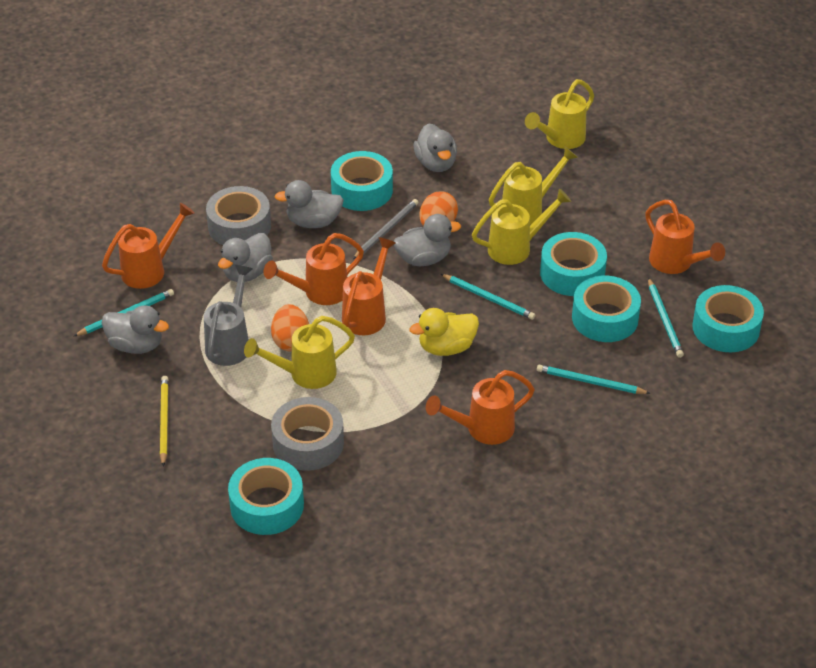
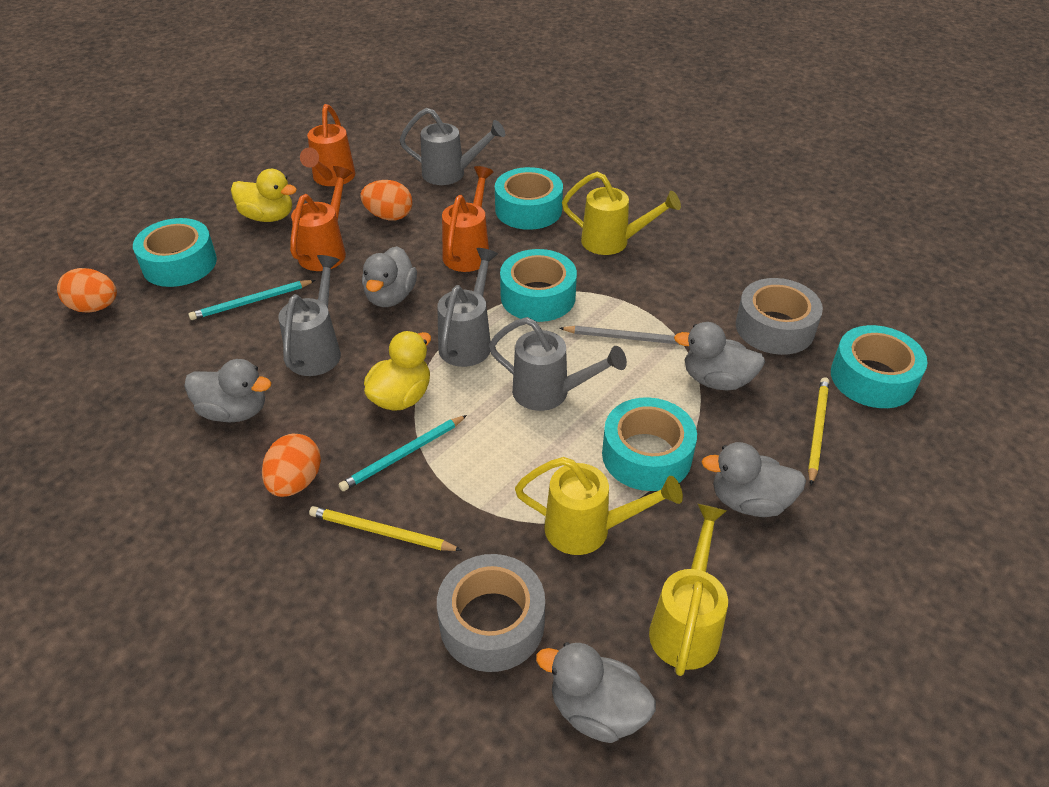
grey watering can: [204,265,253,366] = 1 -> [278,255,341,376] [400,108,505,185] [437,248,498,367] [489,317,627,411] = 4
orange egg: [271,304,309,352] [419,191,458,226] = 2 -> [57,268,117,313] [262,434,321,497] [360,180,413,221] = 3
orange watering can: [102,203,195,289] [264,233,364,305] [342,237,396,335] [426,370,535,445] [645,200,725,274] = 5 -> [290,166,353,271] [300,104,355,186] [442,166,494,272] = 3
turquoise pencil: [74,289,174,336] [441,274,535,320] [537,365,651,394] [648,278,684,358] = 4 -> [188,280,315,320] [339,415,467,491] = 2
yellow duck: [409,308,479,356] = 1 -> [231,169,297,222] [364,331,431,411] = 2
yellow pencil: [160,376,169,467] = 1 -> [309,506,462,551] [808,377,829,485] = 2
yellow watering can: [244,316,355,389] [472,188,571,265] [489,146,578,225] [525,79,594,149] = 4 -> [515,457,683,555] [562,172,681,255] [649,504,728,676] = 3

